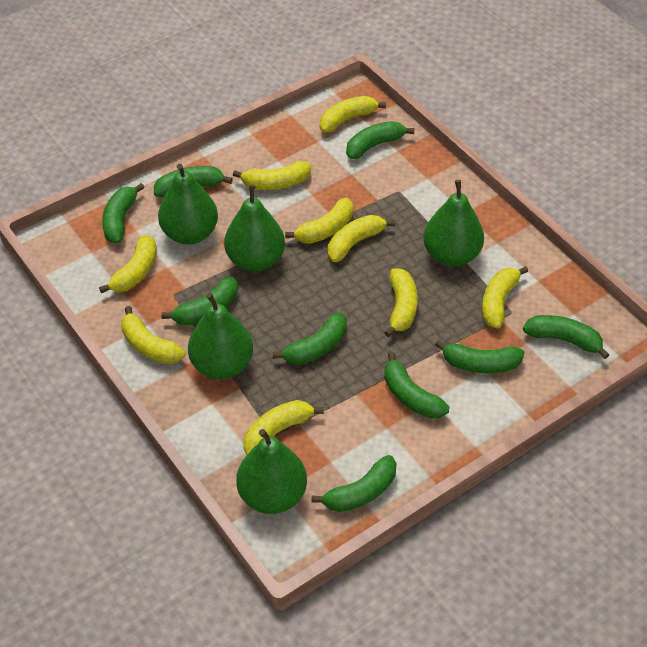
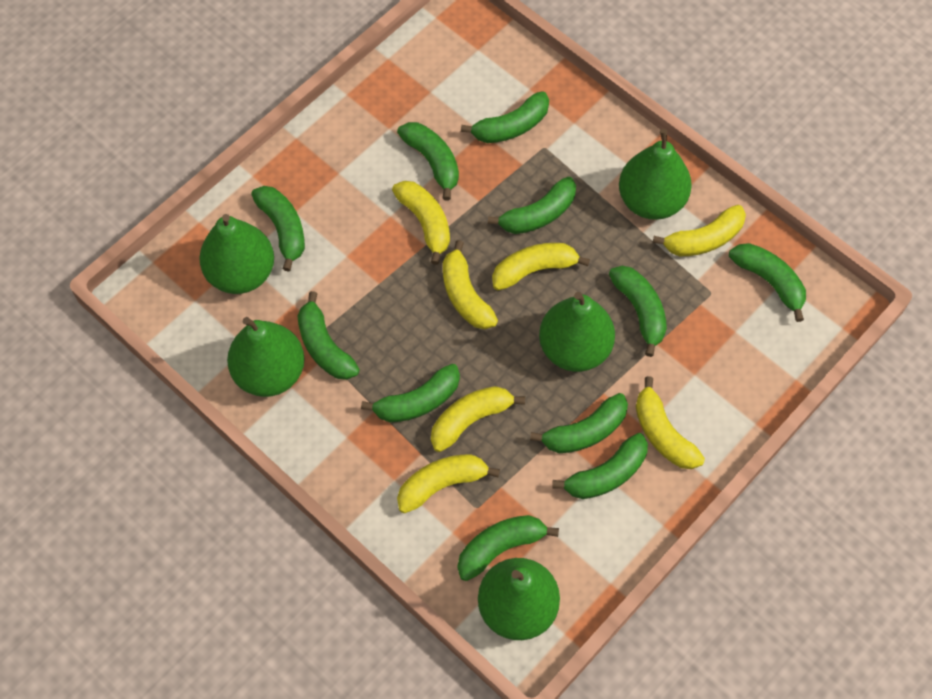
green banana: [102,183,145,243] [154,166,233,197] [161,277,238,326] [273,312,347,365] [312,455,397,512] [346,121,414,159] [384,352,450,419] [435,340,525,373] [523,315,609,359] = 9 -> [251,186,305,271] [298,291,359,380] [361,364,460,422] [397,122,459,201] [458,515,559,581] [461,91,549,143] [488,177,576,234] [530,393,628,453] [552,433,648,499] [609,266,667,357] [729,243,806,322] = 11
yellow banana: [99,235,157,294] [121,306,185,364] [233,161,311,190] [243,400,324,454] [285,198,353,244] [320,96,386,133] [328,215,395,262] [384,269,418,337] [482,266,528,329] = 9 -> [392,181,450,265] [397,454,500,513] [431,386,525,452] [443,240,498,329] [492,243,590,290] [636,376,705,469] [653,205,746,256] = 7

